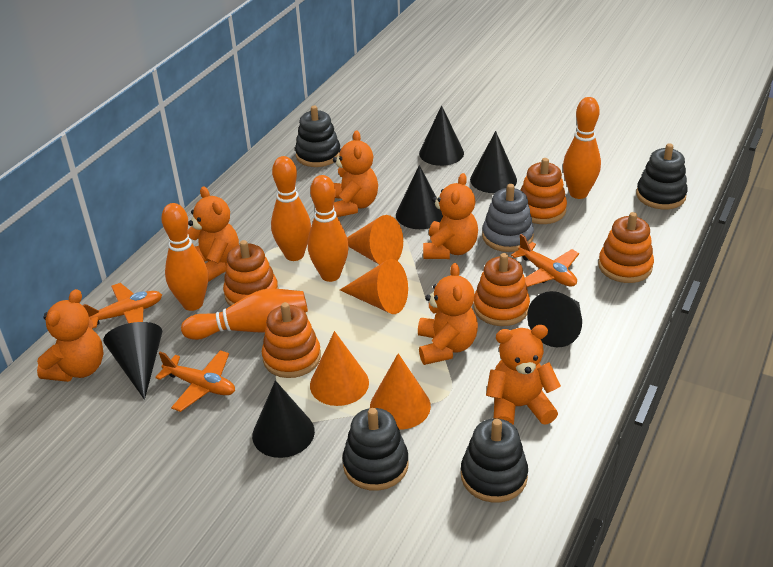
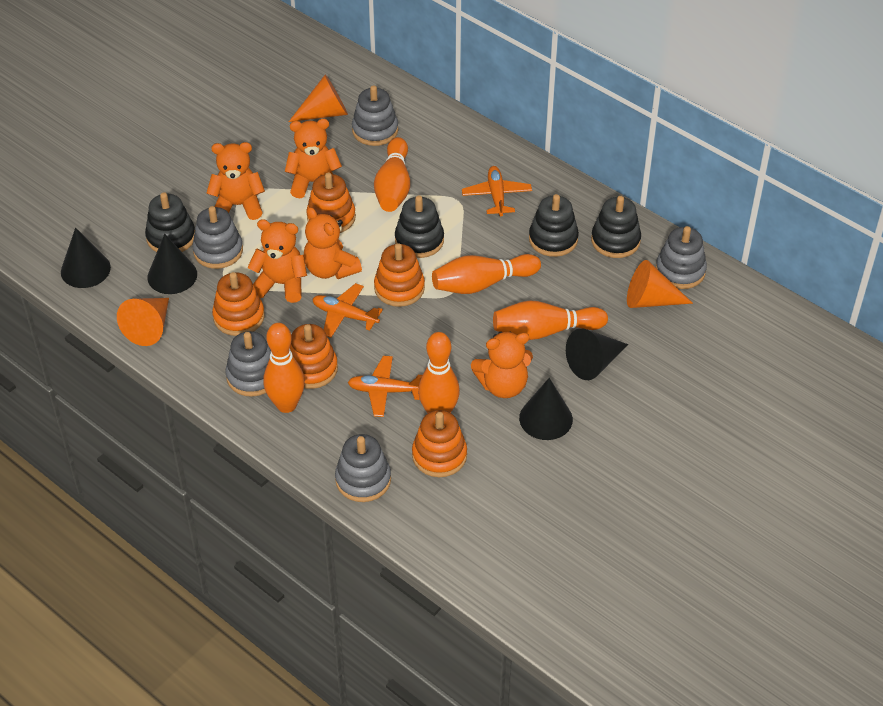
black cone: [103,322,162,400] [252,380,315,458] [396,165,443,229] [419,105,464,166] [470,131,517,193] [527,291,582,347] = 6 -> [61,228,111,288] [147,234,197,294] [519,378,573,440] [566,328,628,380] = 4
grey stacking toy: [482,184,534,252] = 1 -> [192,206,243,269] [225,331,271,397] [335,434,391,502] [352,85,398,146] [656,226,707,289] = 5
orange cone: [310,331,369,406] [340,259,408,314] [347,215,403,265] [370,353,431,429] = 4 -> [117,298,169,346] [289,75,348,122] [627,260,693,308] = 3
orange teddy bear: [37,289,104,382] [188,186,239,282] [333,130,378,217] [418,263,478,365] [423,173,478,259] [486,325,561,425] = 6 -> [207,142,265,220] [247,219,307,303] [285,119,342,198] [304,207,362,279] [471,332,533,398] = 5

